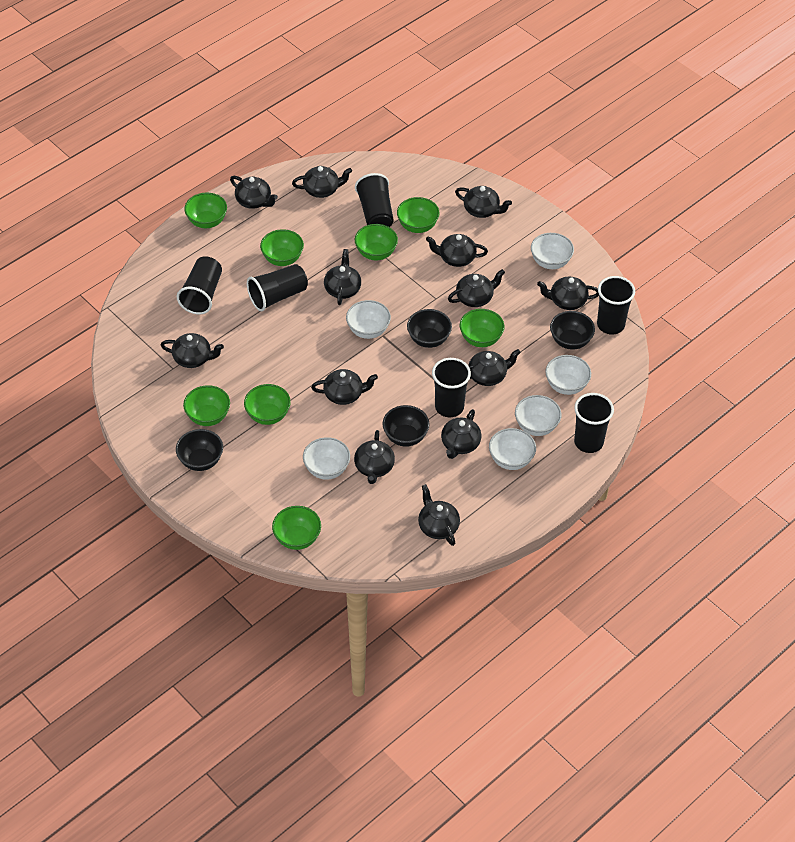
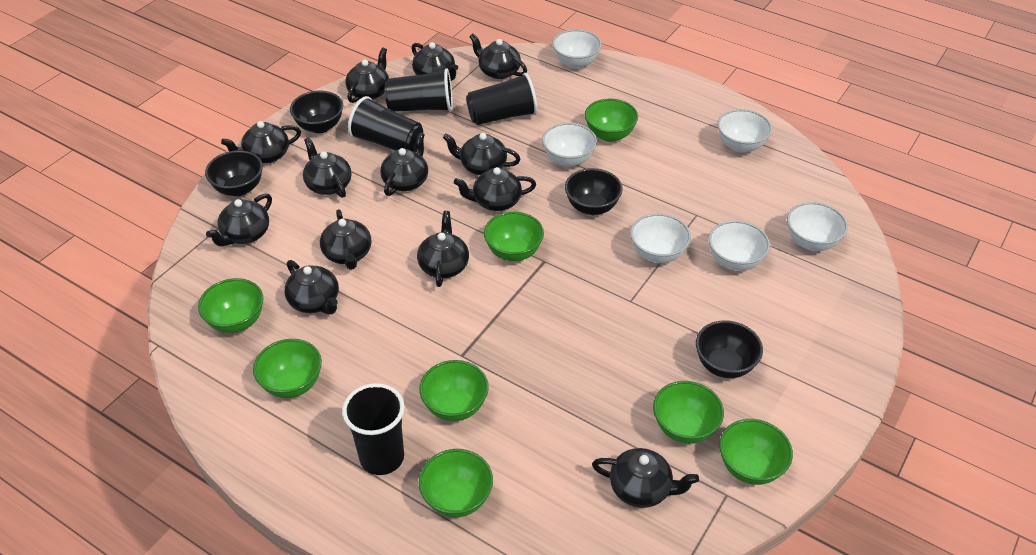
black cup: [177,257,222,314] [247,264,308,311] [355,173,394,227] [432,358,471,417] [574,393,614,453] [597,276,635,334] = 6 -> [342,383,405,475] [348,96,423,151] [385,68,453,112] [466,73,537,125] = 4

